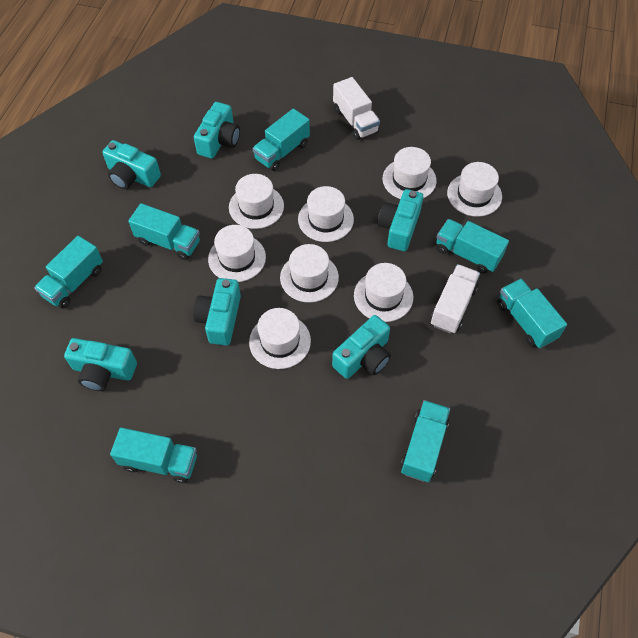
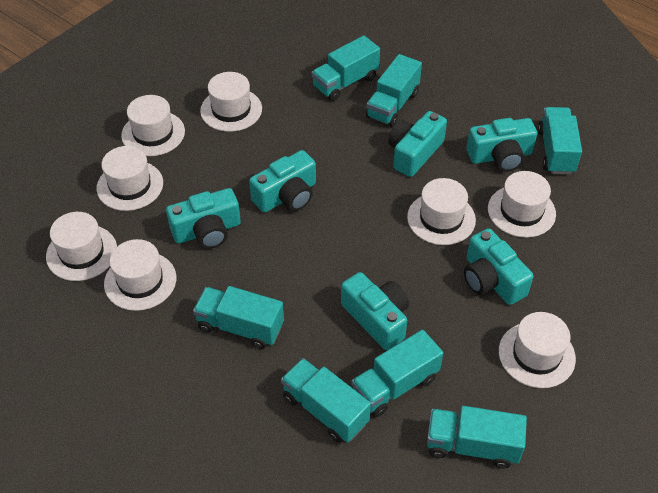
white truck: [333,77,380,140] [431,264,480,334] = 2 -> none = 0

